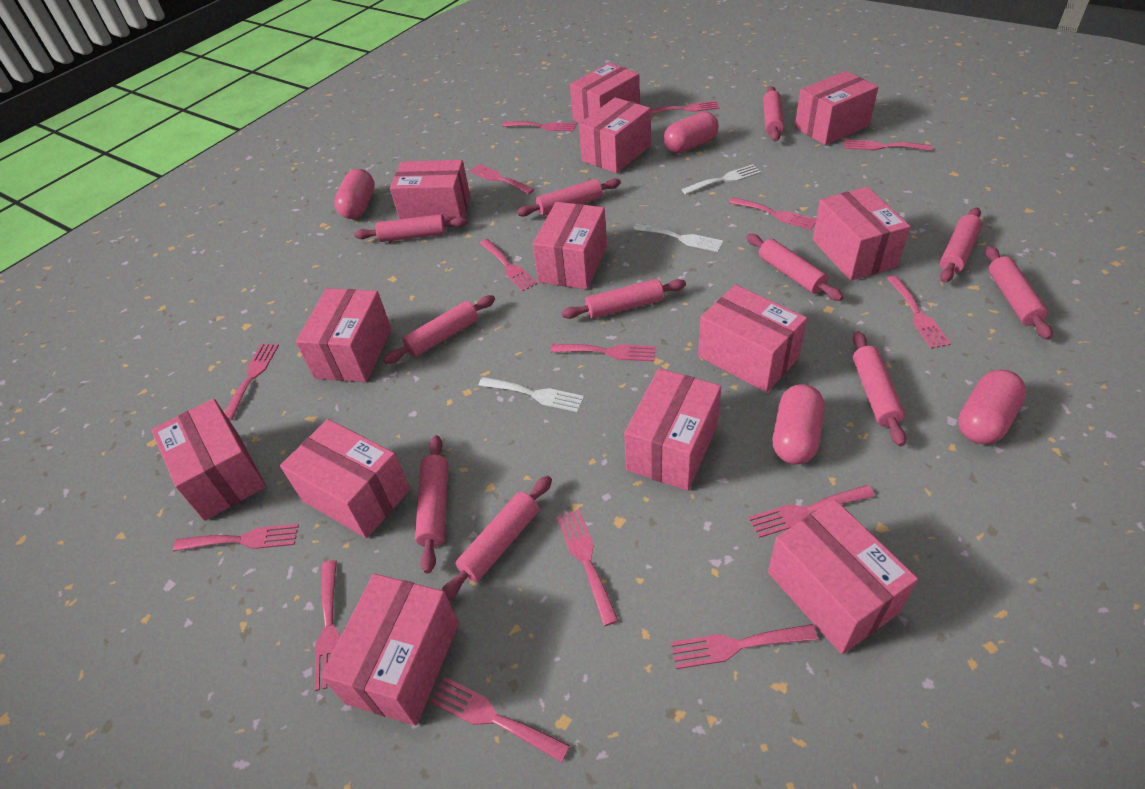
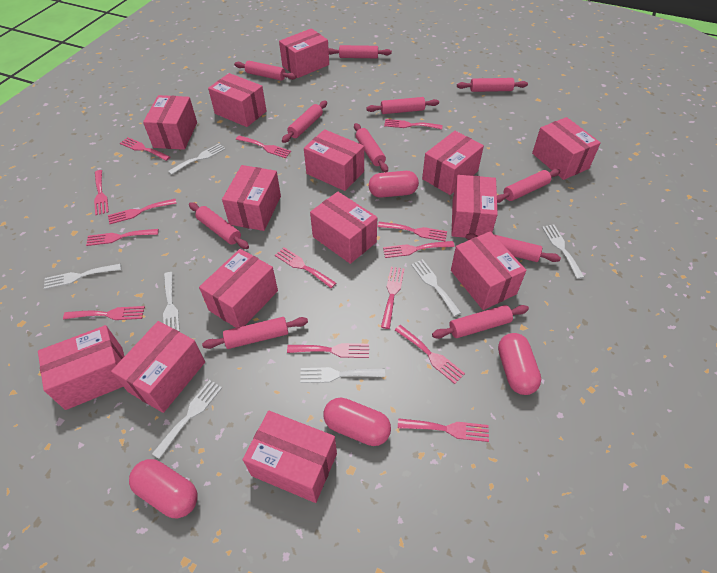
pink box: [151,399,266,521] [280,419,410,538] [296,288,391,382] [321,574,459,726] [390,160,471,221] [533,202,607,290] [570,63,640,123] [579,97,651,173] [624,368,721,491] [698,285,807,392] [768,500,918,654] [795,71,878,145] [812,187,910,281] = 13 -> [38,325,125,410] [111,321,205,413] [143,95,197,150] [199,249,278,328] [208,73,267,127] [222,165,281,231] [243,411,337,503] [279,28,329,78] [304,129,364,191] [310,192,377,264] [422,131,484,195] [451,231,526,310] [452,175,498,238] [532,117,601,180] = 14
pink fork: [173,524,299,552] [225,343,279,420] [315,560,341,691] [430,677,570,763] [469,164,534,195] [480,239,537,291] [502,121,576,131] [551,344,656,362] [557,509,619,626] [651,101,719,114] [671,624,818,669] [729,197,816,230] [748,485,875,538] [844,139,932,151] [887,275,951,349] = 15 -> [63,306,145,320] [86,229,158,246] [94,170,109,215] [108,199,177,224] [120,137,170,161] [236,136,291,158] [275,247,336,288] [287,343,369,358] [378,222,447,241] [381,267,404,329] [383,241,455,258] [384,119,443,129] [395,325,465,384] [398,418,489,442] = 14
white fork: [478,377,584,412] [633,224,723,252] [682,164,761,194] = 3 -> [44,264,121,289] [152,380,222,459] [163,272,180,332] [168,144,225,175] [300,367,385,383] [411,259,461,317] [542,224,584,279] = 7

